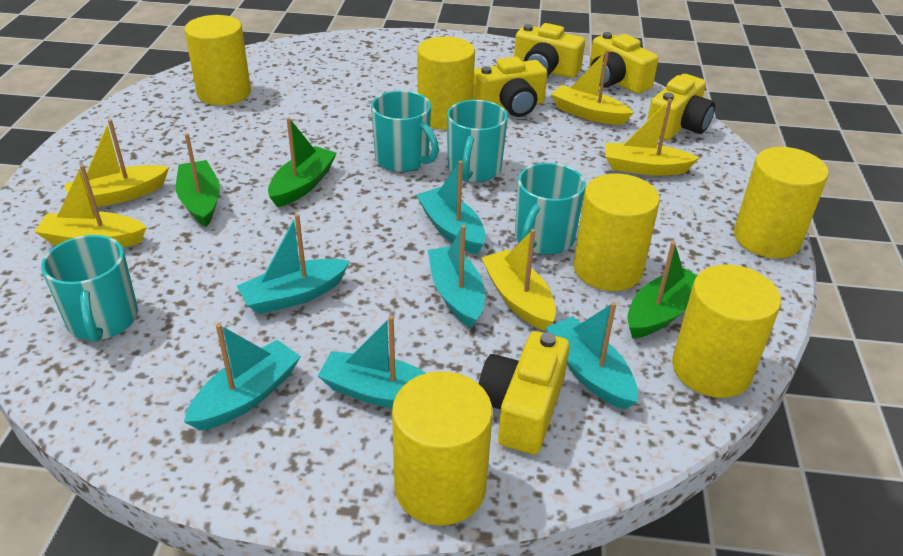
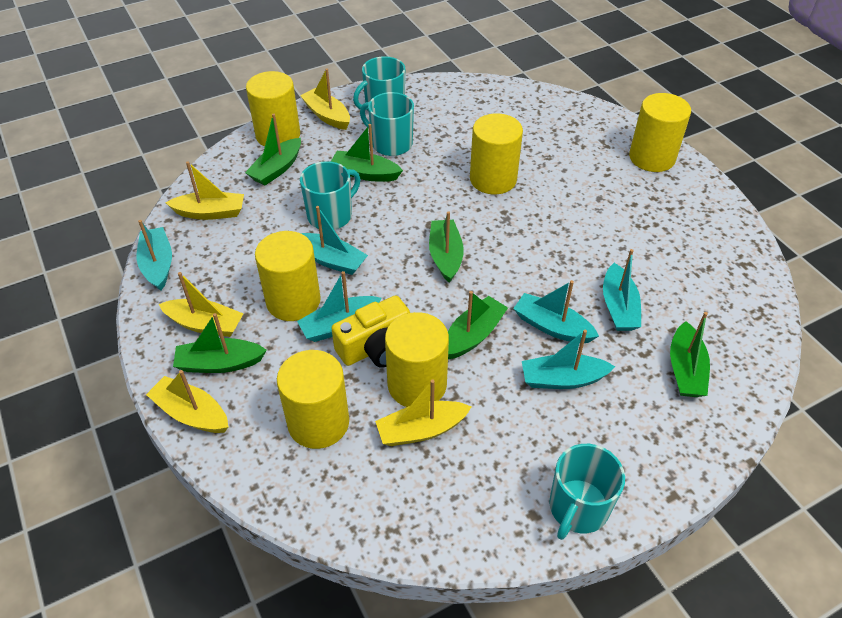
green boat: [176,133,220,227] [268,117,337,207] [627,241,697,338] = 3 -> [173,313,267,373] [245,114,301,186] [331,124,403,182] [429,211,464,283] [448,291,508,359] [670,312,710,397] = 6
yellow camera: [473,57,547,117] [479,331,570,454] [514,23,585,78] [589,32,658,94] [647,74,715,140] = 5 -> [331,295,410,368] = 1

